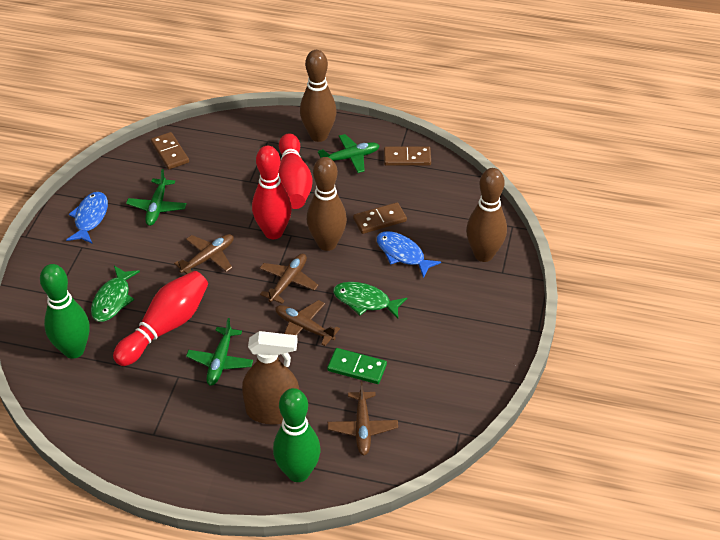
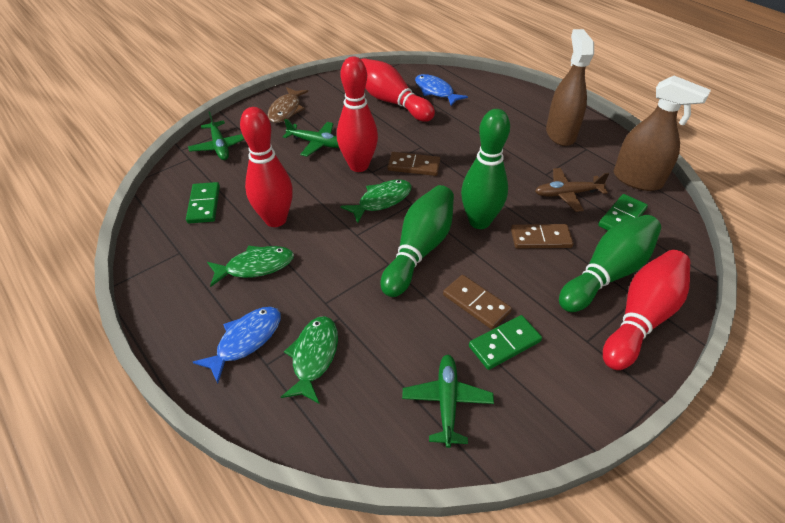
brown bowling pin: [300,50,337,142] [307,157,347,251] [466,168,507,262] = 3 -> none = 0
brown fish: none = 0 -> [268,87,308,123] = 1
brown plane: [174,234,234,274] [260,254,318,304] [275,300,340,346] [328,381,398,455] = 4 -> [535,168,609,212] = 1
brown spray bottle: [242,331,299,425] = 1 -> [546,29,594,146] [614,76,711,191] = 2
green bowling pin: [40,264,90,359] [273,388,320,482] = 2 -> [381,185,454,297] [461,109,510,229] [559,215,661,312] = 3
green domino: [327,348,387,384] = 1 -> [186,182,220,224] [469,315,542,370] [598,194,648,230] = 3
green fish: [91,266,140,322] [333,282,407,319] = 2 -> [207,245,294,287] [281,316,338,403] [340,179,412,223] = 3
red bowling pin: [113,271,208,366] [252,146,292,239] [278,133,313,209] = 3 -> [240,107,293,227] [337,56,378,172] [361,58,435,122] [603,250,690,370] = 4

